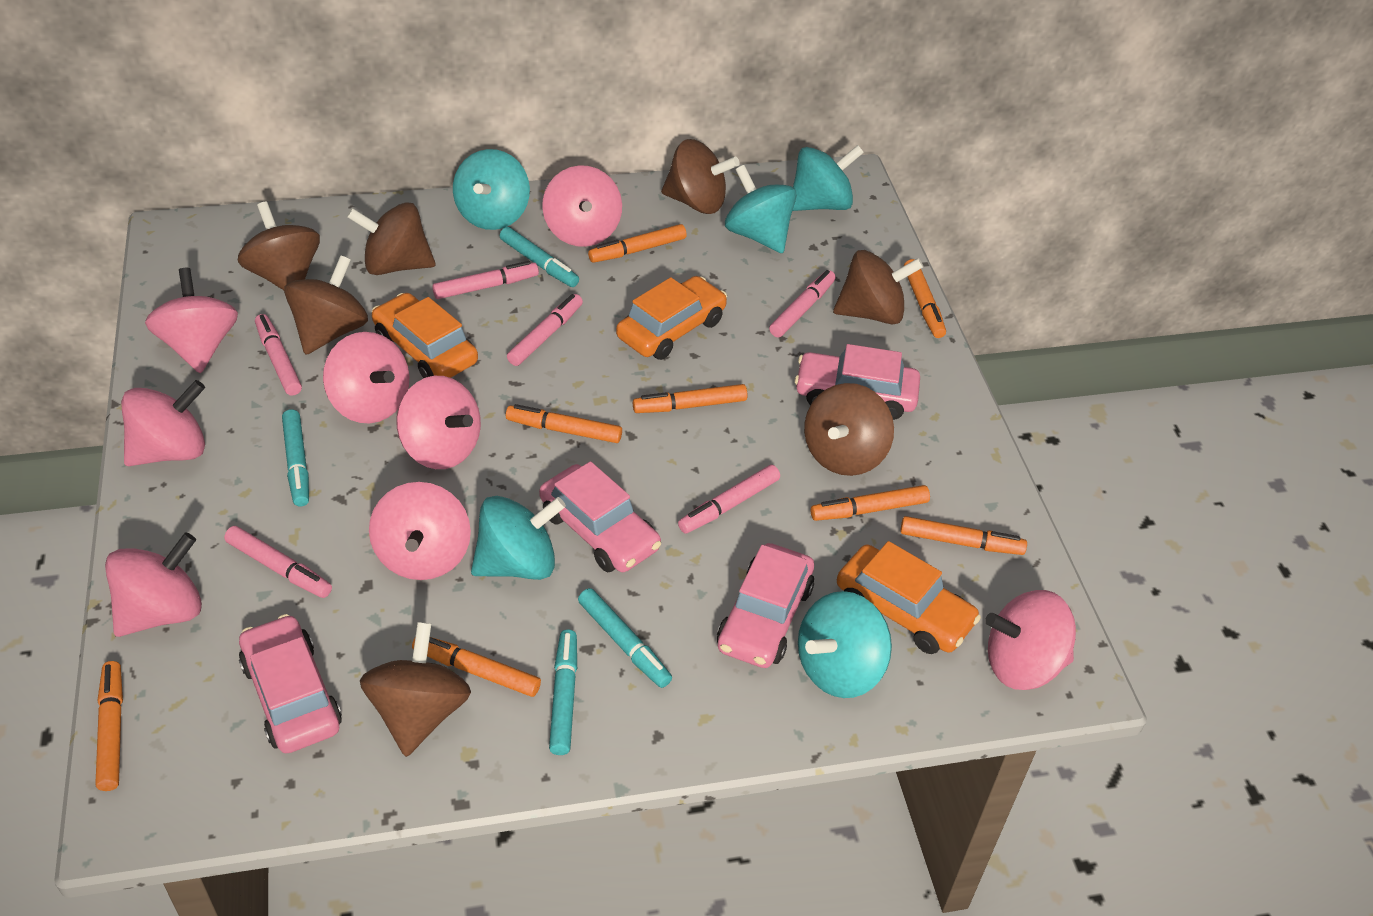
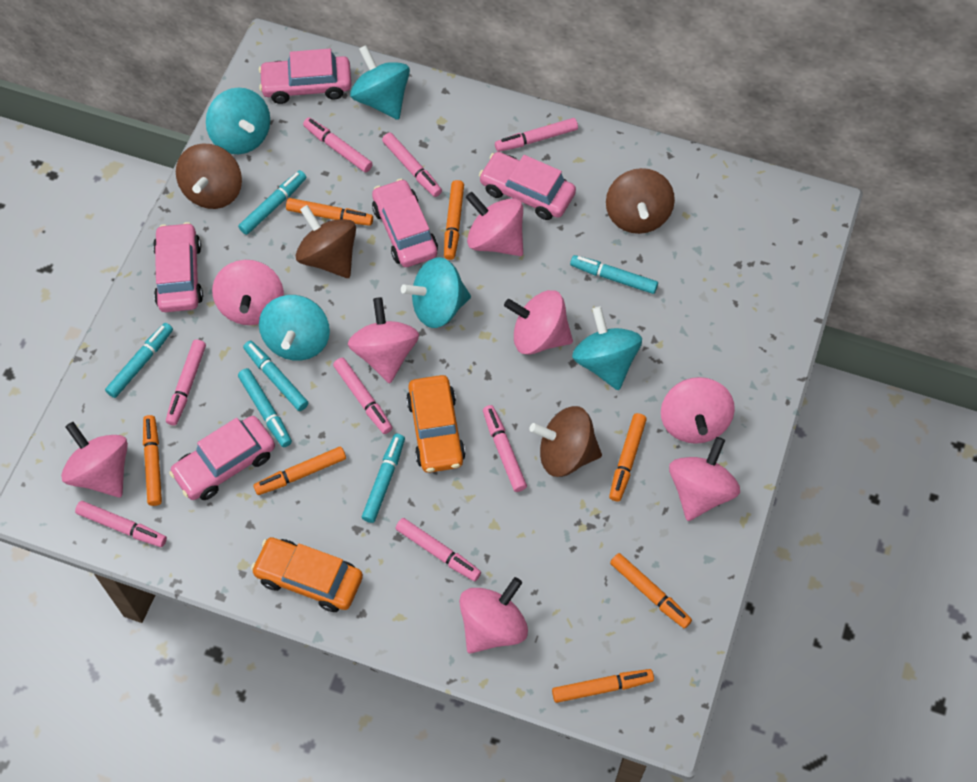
brown spinning top: [238,202,320,290] [284,255,368,355] [347,202,435,275] [360,622,471,757] [661,139,740,214] [804,383,894,476] [833,250,924,325] = 7 -> [176,144,242,209] [296,205,356,278] [529,406,602,477] [606,168,675,234] = 4
orange car: [372,293,478,378] [616,276,727,360] [837,541,981,654] = 3 -> [251,537,363,612] [406,375,466,473] = 2
orange marker: [95,661,123,791] [412,637,541,697] [506,404,622,443] [588,224,687,263] [633,384,748,413] [811,485,930,521] [900,516,1027,555] [904,259,946,338] = 8 -> [143,415,162,506] [253,446,346,495] [286,198,373,226] [444,180,464,260] [552,669,654,703] [609,413,647,502] [610,553,692,629] = 7
pink car: [239,614,342,753] [539,461,661,572] [717,543,814,668] [795,344,920,420] = 4 -> [153,222,203,312] [169,416,275,500] [259,49,352,104] [372,179,438,267] [479,152,576,220] = 5
pink marker: [224,526,332,598] [255,314,302,396] [432,261,539,299] [507,294,583,366] [678,465,780,534] [769,270,836,338] = 6 -> [75,501,167,547] [166,339,206,426] [303,118,373,172] [333,358,392,434] [382,133,442,197] [395,518,481,581] [483,405,527,492] [495,118,578,152] = 8
turquoise marker: [282,409,309,507] [500,227,579,287] [549,630,577,755] [578,588,672,688] = 4 -> [105,323,173,398] [238,170,306,235] [238,368,292,447] [243,341,308,411] [362,434,405,523] [570,255,658,294] = 6

